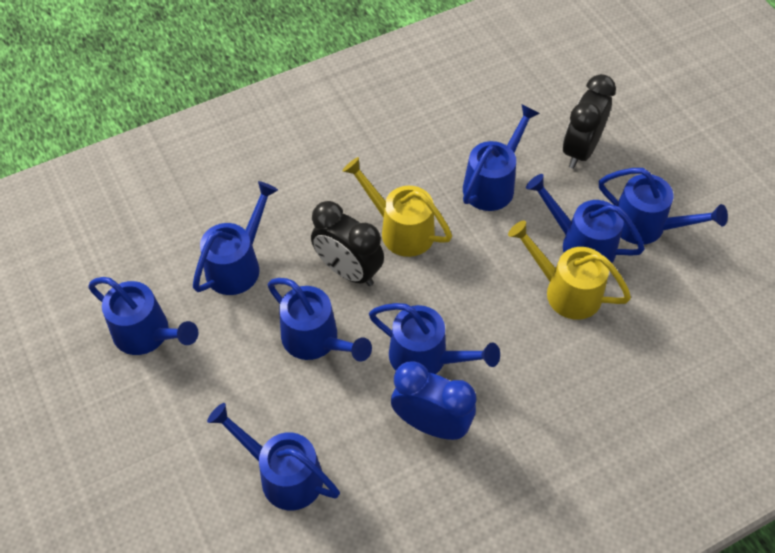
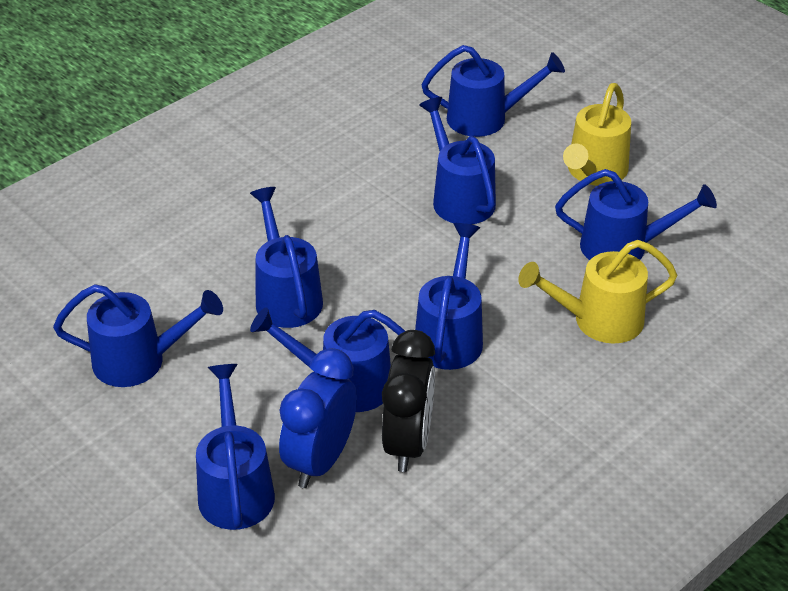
black clock: [311,201,384,286] [563,74,616,169] = 2 -> [382,330,435,472] = 1

